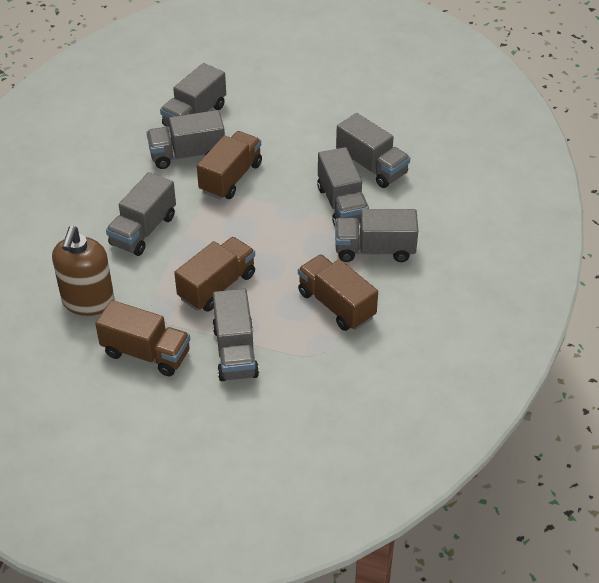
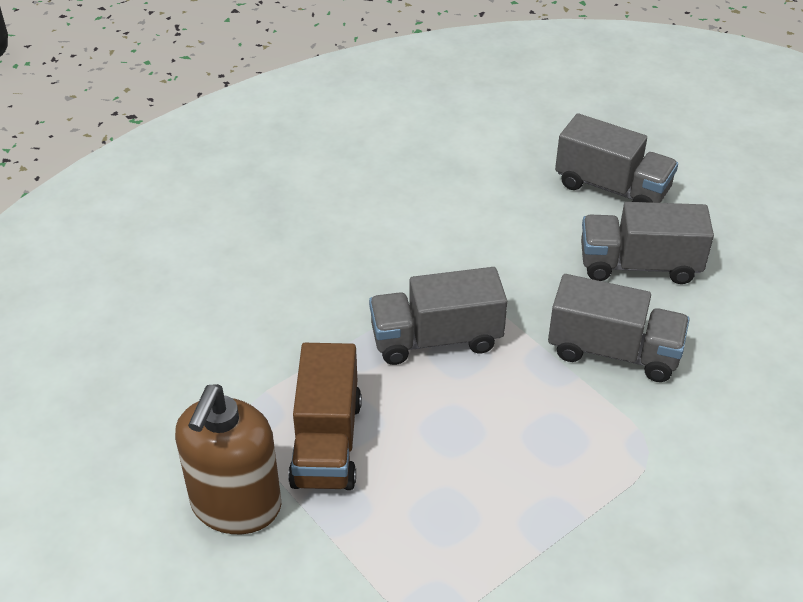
brown truck: [95,300,190,376] [174,237,255,312] [197,131,262,200] [298,254,378,331] = 4 -> [288,343,362,490] = 1
grey truck: [106,172,176,256] [146,110,225,169] [160,63,226,127] [212,289,259,381] [317,147,369,226] [335,209,418,262] [336,113,410,188] = 7 -> [369,267,507,365] [548,274,690,382] [555,113,678,203] [581,202,714,284] = 4

